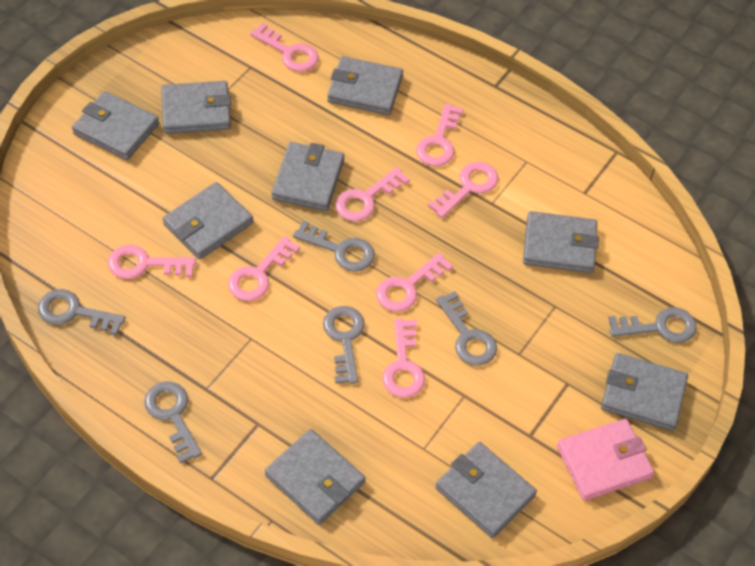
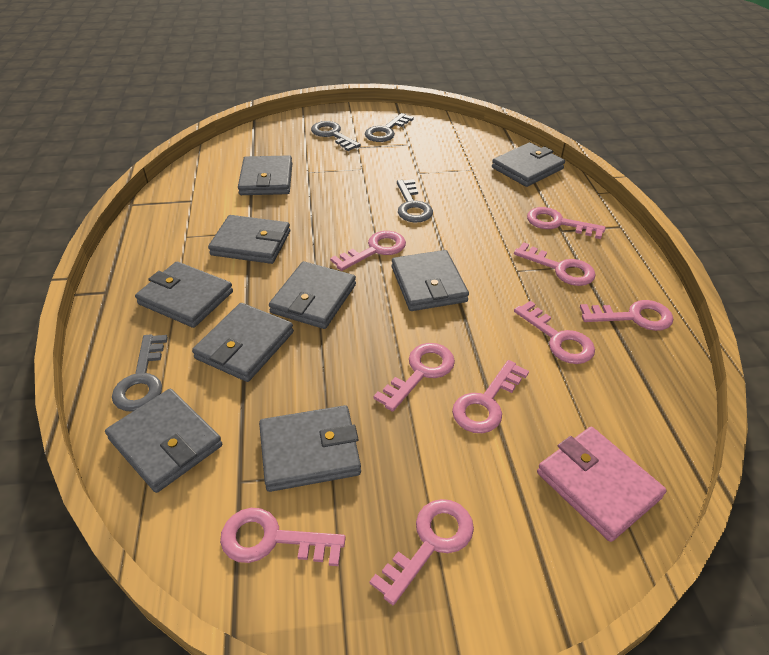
grey key: [38,289,126,335] [144,382,202,463] [293,221,375,272] [323,306,365,384] [436,291,497,366] [608,307,697,343] = 6 -> [112,334,168,412] [311,121,361,151] [365,113,414,142] [397,179,433,222] = 4
pink key: [108,245,196,279] [228,236,300,301] [250,23,319,72] [335,167,410,222] [376,253,453,312] [382,319,425,398] [416,103,464,166] [428,162,498,218] = 8 -> [220,508,346,566] [330,231,406,271] [370,499,474,605] [374,343,455,412] [452,360,529,433] [514,242,596,286] [514,301,595,364] [527,207,605,239] [580,300,673,331] = 9

